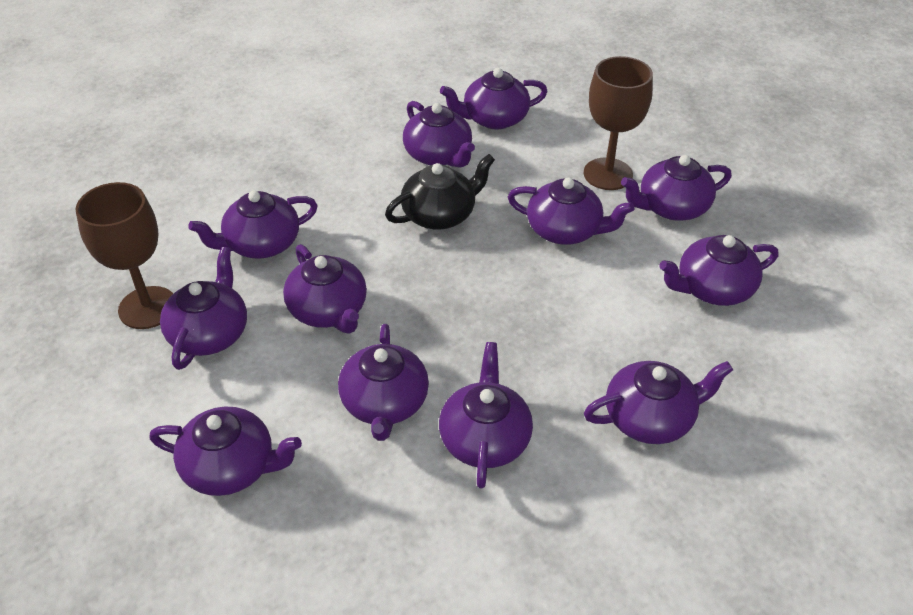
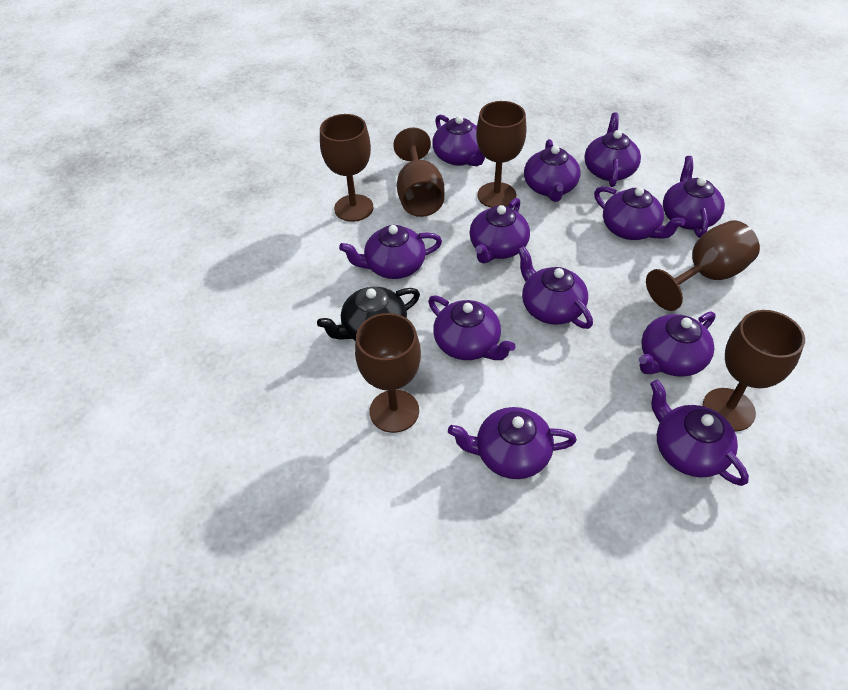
brown goblet: [75,182,173,329] [584,56,653,190] = 2 -> [320,114,374,222] [355,313,421,433] [393,127,444,217] [476,101,526,208] [646,220,760,311] [703,310,805,431] = 6

